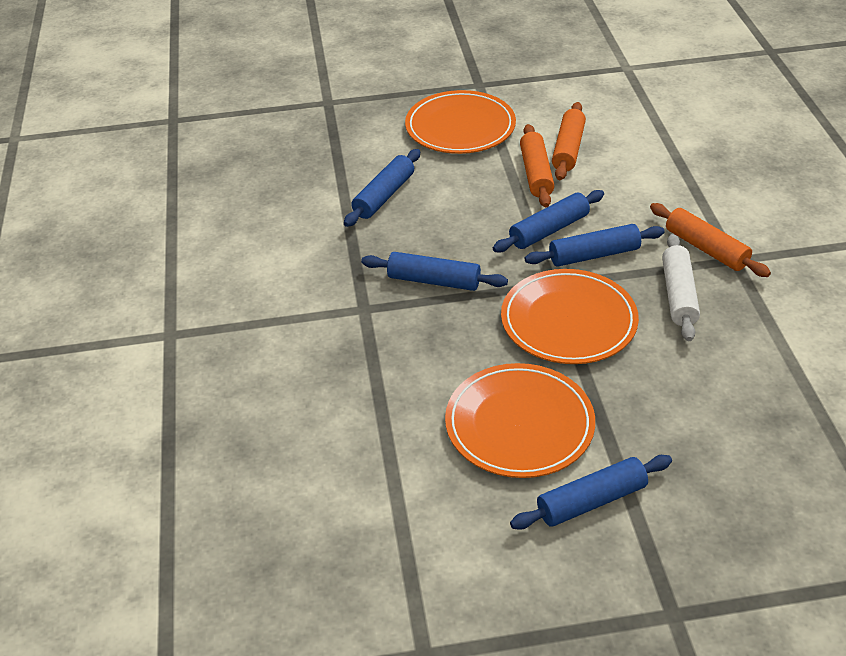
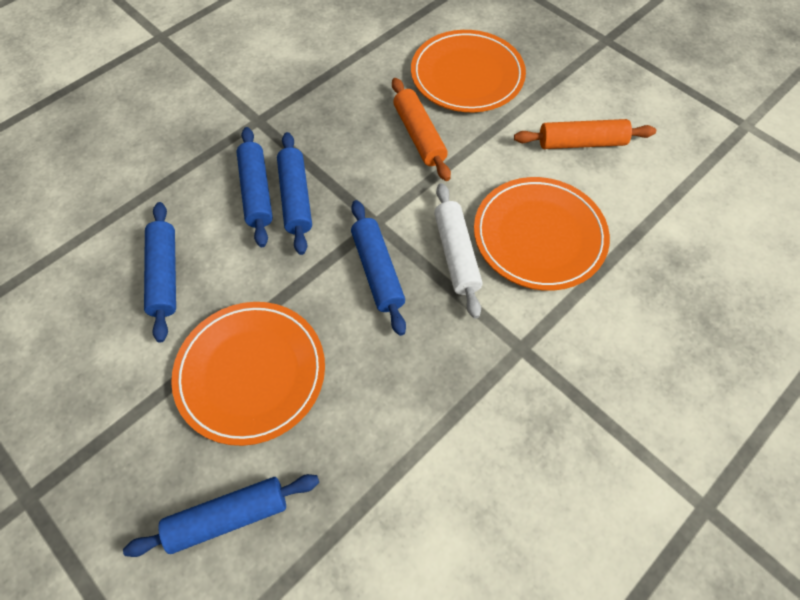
orange rolling pin: [520,124,555,207] [552,102,586,180] [650,203,771,277] = 3 -> [392,78,451,181] [514,119,656,149] = 2

